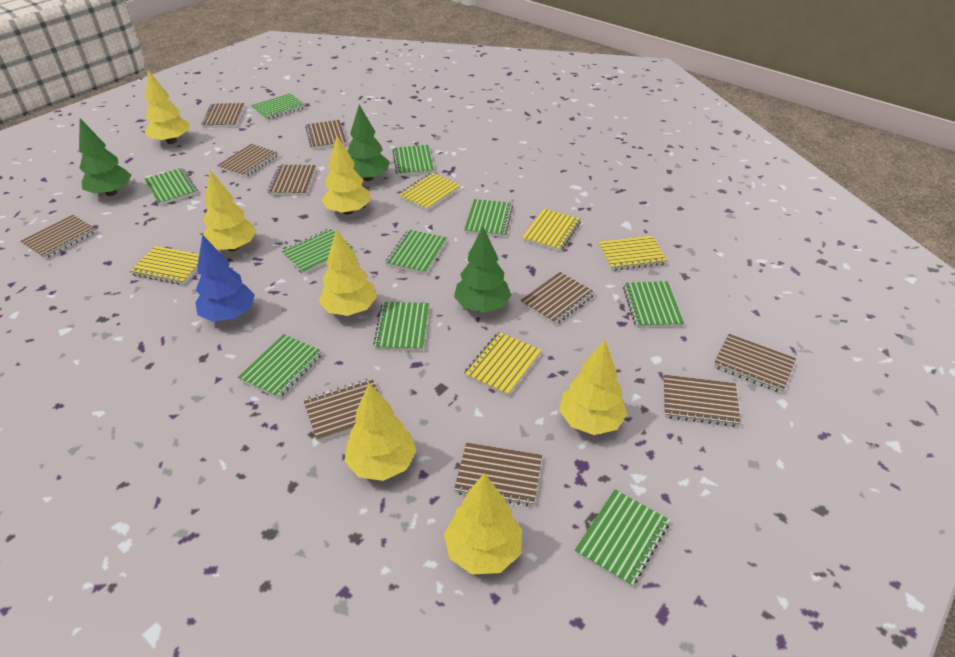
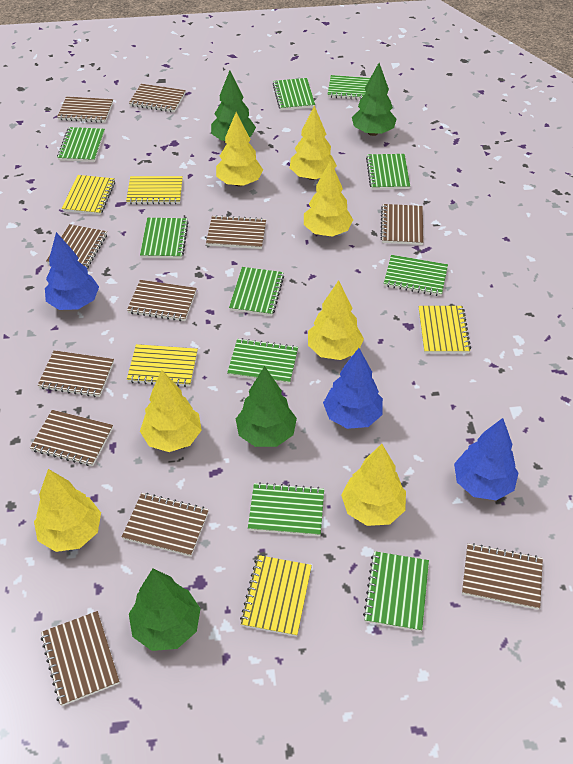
blue tree: [195,234,255,322] = 1 -> [45,232,99,310] [323,348,383,429] [454,418,518,500] = 3
brown notebook: [20,215,97,259] [201,103,244,128] [217,144,278,178] [267,165,316,196] [303,378,379,442] [305,120,347,149] [454,443,542,507] [520,272,595,325] [663,375,741,427] [713,334,796,393] = 10 -> [30,410,113,466] [38,350,114,397] [41,611,120,706] [46,224,107,269] [57,96,113,123] [122,493,209,557] [127,280,197,321] [129,84,186,112] [206,215,266,249] [381,204,424,245] [462,543,543,610] = 11
green tree: [79,119,131,196] [347,104,390,181] [454,227,511,313] = 3 -> [129,568,201,651] [211,70,256,141] [236,366,297,447] [352,63,397,136] = 4

